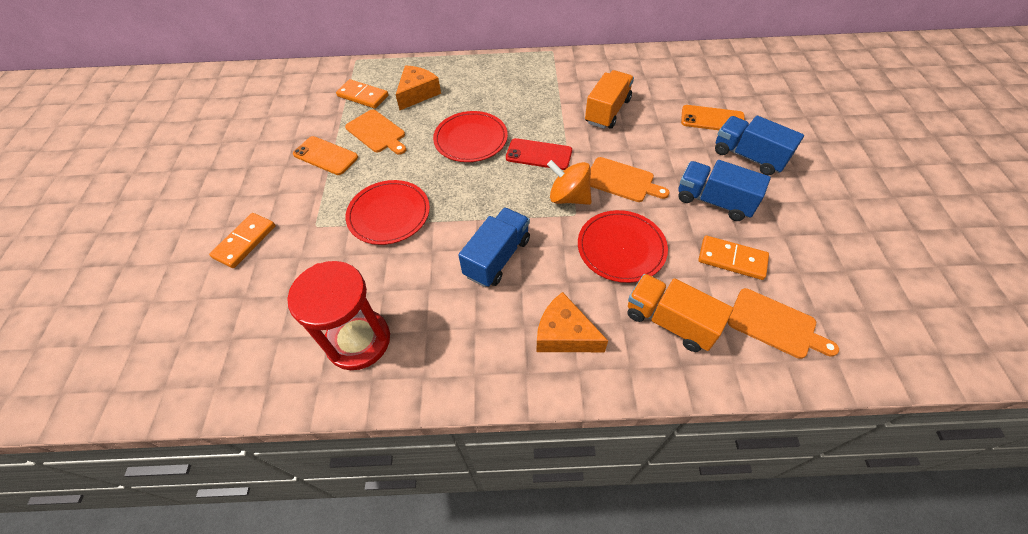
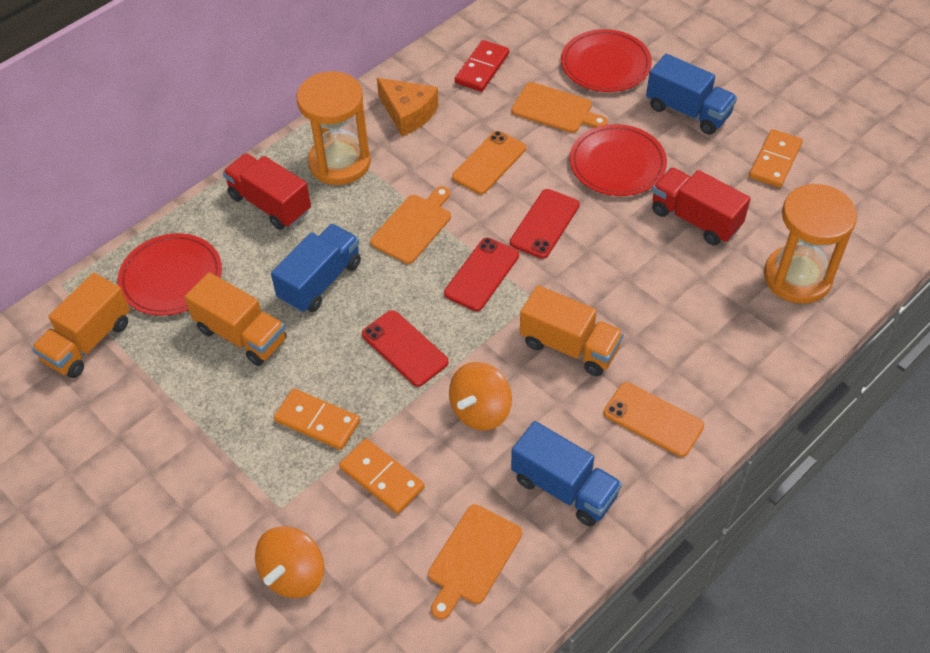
orange cheese: [396,65,441,110] [536,292,608,352] = 2 -> [377,78,438,136] = 1
orange hourglass: none = 0 -> [297,71,371,185] [764,184,857,304] = 2
orange spinning top: [547,160,592,205] = 1 -> [255,526,324,598] [449,362,512,431] = 2
orange truck: [585,70,634,129] [628,274,733,352] = 2 -> [32,273,130,378] [185,272,287,366] [520,285,624,376] = 3
red domino: none = 0 -> [455,40,509,92] = 1
red hourglass: [287,261,390,370] = 1 -> none = 0
red phone: [506,138,572,170] = 1 -> [362,310,449,387] [444,238,519,311] [510,189,580,259] = 3
red truck: none = 0 -> [223,153,311,230] [652,167,751,245] = 2

